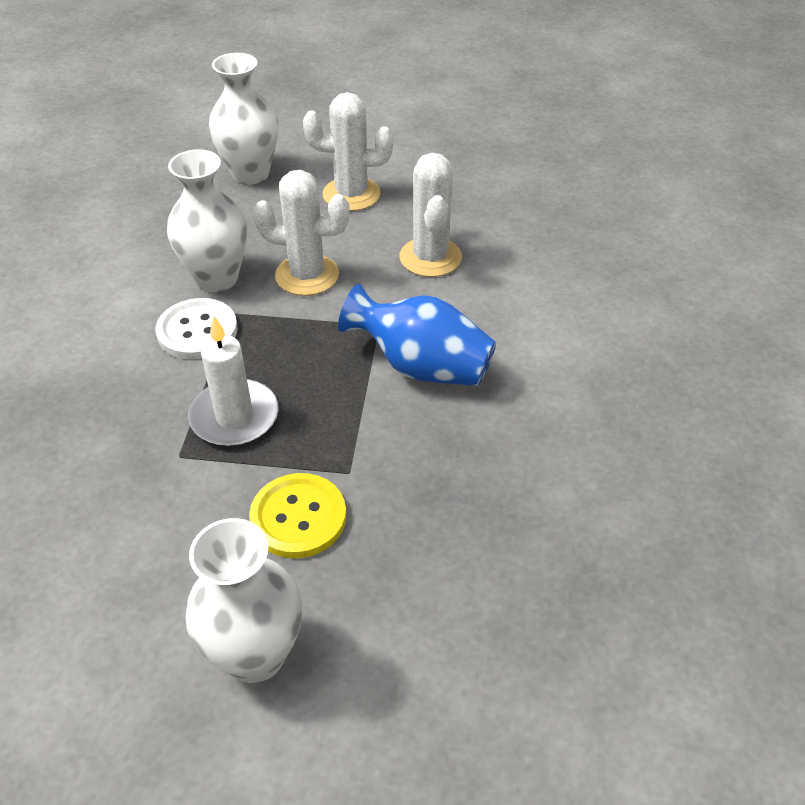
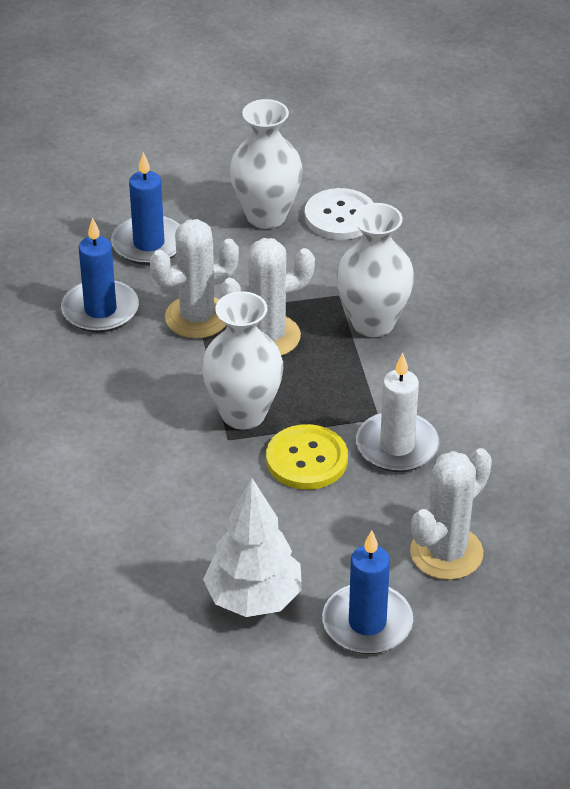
blue candle: none = 0 -> [61,217,139,333] [111,152,180,265] [322,530,413,654] = 3
blue vase: [338,284,496,386] = 1 -> none = 0
white tree: none = 0 -> [203,478,302,617] = 1

